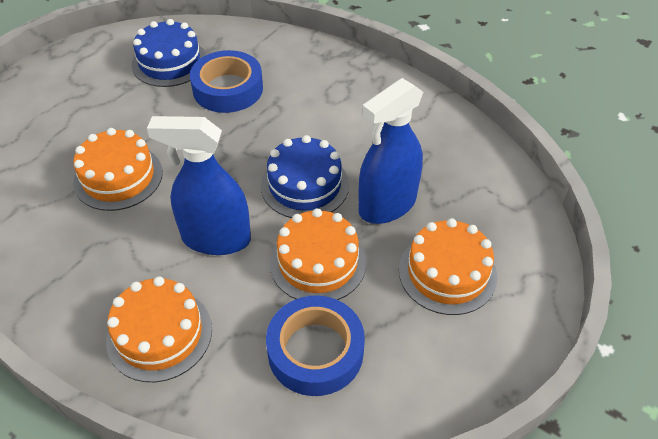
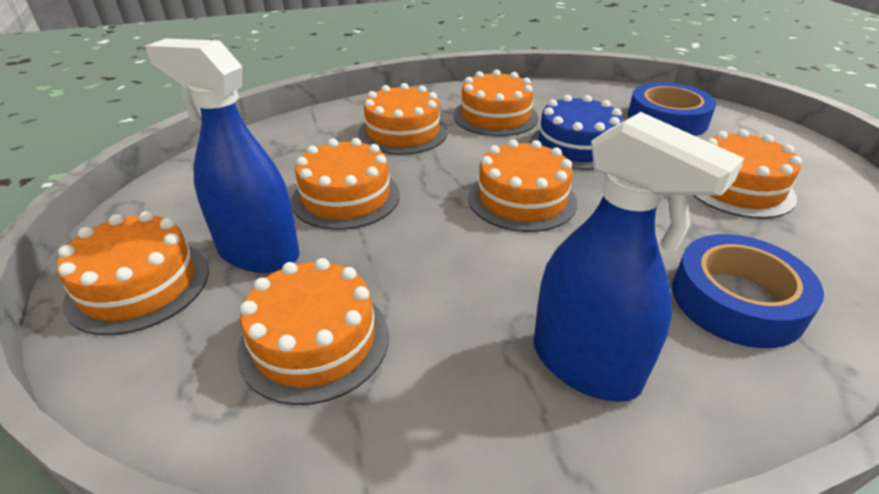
blue cake: [132,19,206,87] [261,135,349,218] = 2 -> [530,95,622,170] = 1
orange cake: [73,128,163,211] [106,276,212,382] [270,208,367,300] [399,218,497,315] = 4 -> [57,211,209,335] [237,258,389,405] [291,138,400,230] [358,83,447,155] [453,69,538,136] [468,139,577,232] [692,130,802,219] = 7

